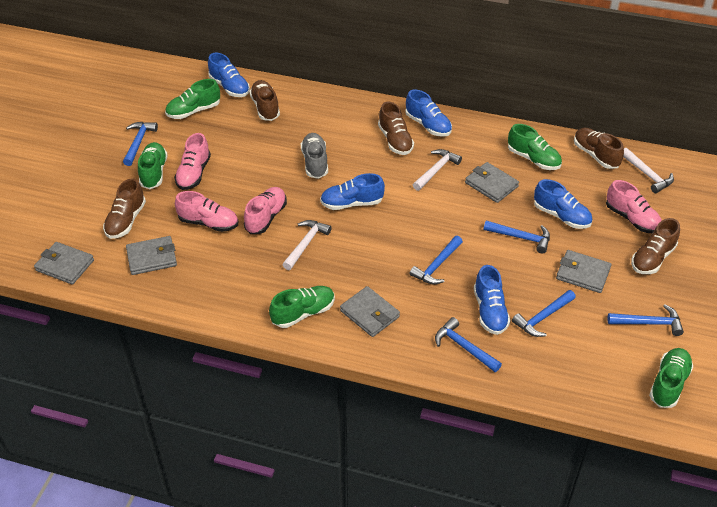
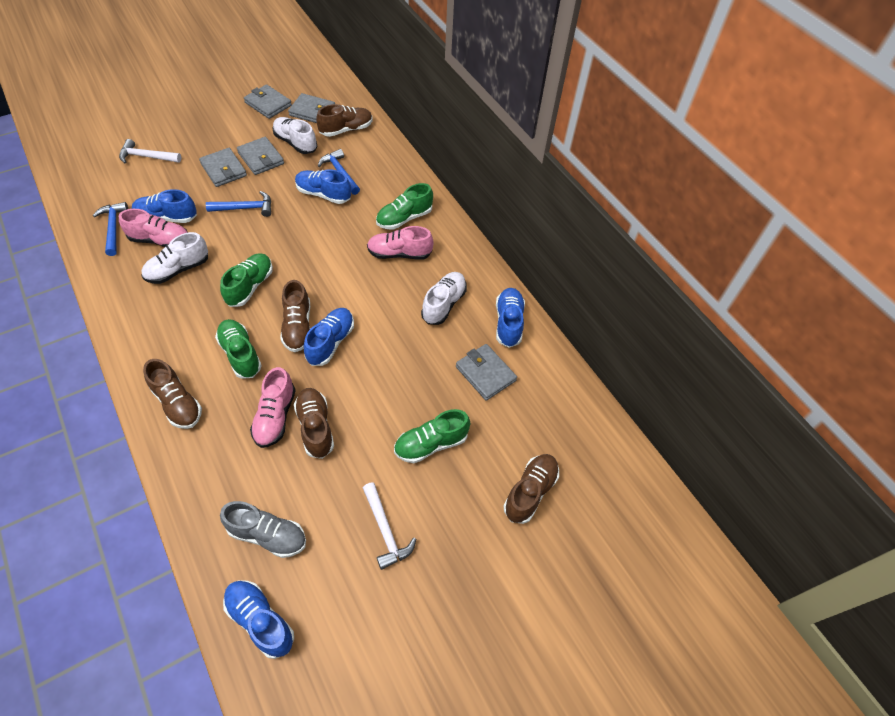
blue hammer: [123,122,158,166] [410,236,463,285] [435,317,502,372] [484,220,550,253] [512,290,576,337] [607,305,684,336] = 6 -> [93,202,128,256] [206,191,271,217] [318,149,360,195] = 3
green shoe: [138,142,168,189] [165,79,220,119] [269,286,335,328] [508,124,562,170] [649,348,693,408] = 5 -> [215,319,262,379] [220,253,273,307] [376,183,433,230] [394,409,470,463] = 4
pink shoe: [174,133,211,190] [175,191,238,232] [244,187,287,234] [606,180,662,233] = 4 -> [119,209,188,247] [250,367,296,448] [367,226,434,259] = 3
white hammer: [282,220,332,270] [413,149,462,191] [623,148,674,193] = 3 -> [119,139,181,163] [363,482,416,570] = 2
white shoe: none = 0 -> [141,232,208,284] [272,117,317,154] [421,272,467,325] = 3

